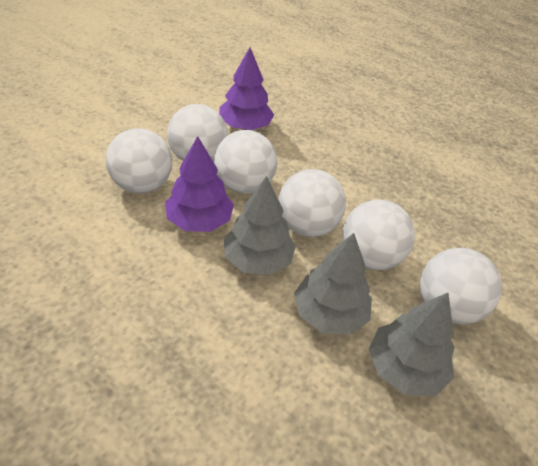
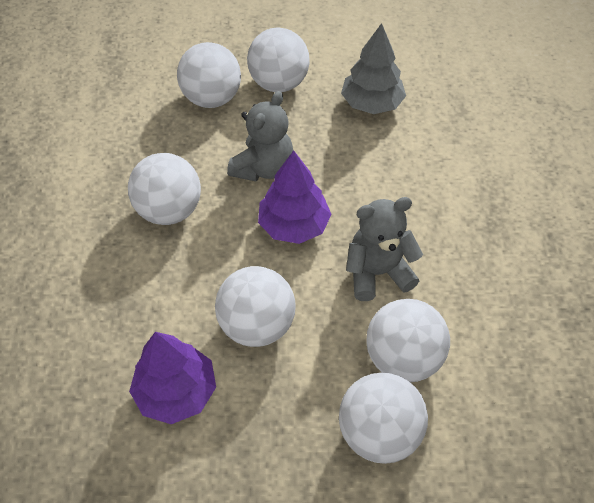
grey teddy bear: none = 0 -> [227,91,293,182] [346,197,423,301] = 2
grey tree: [224,176,296,275] [294,233,372,335] [369,293,455,396] = 3 -> [341,23,406,114] = 1

